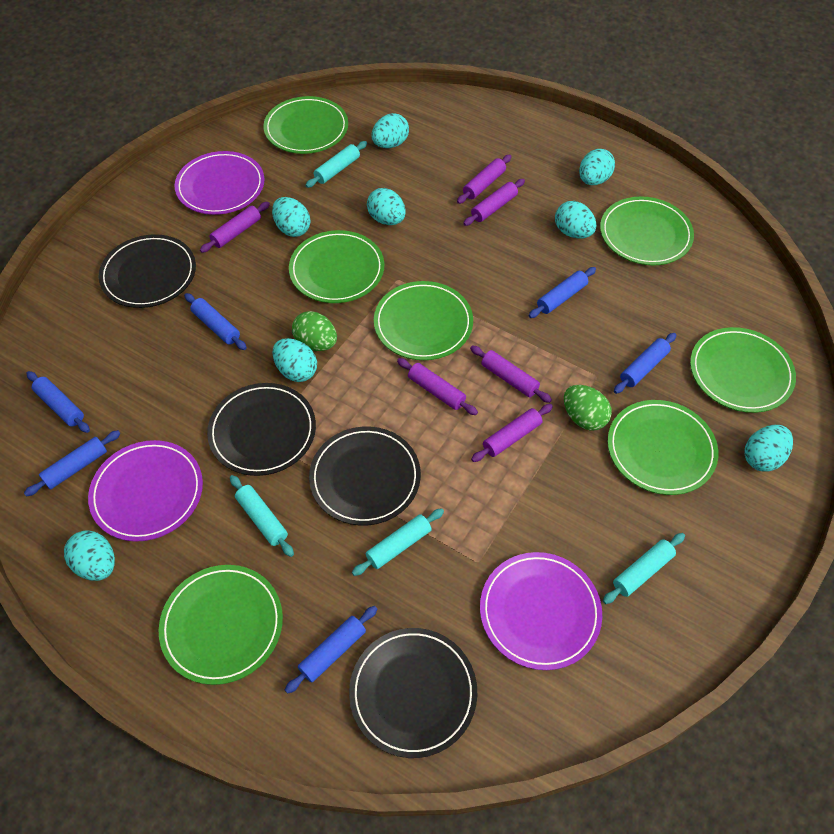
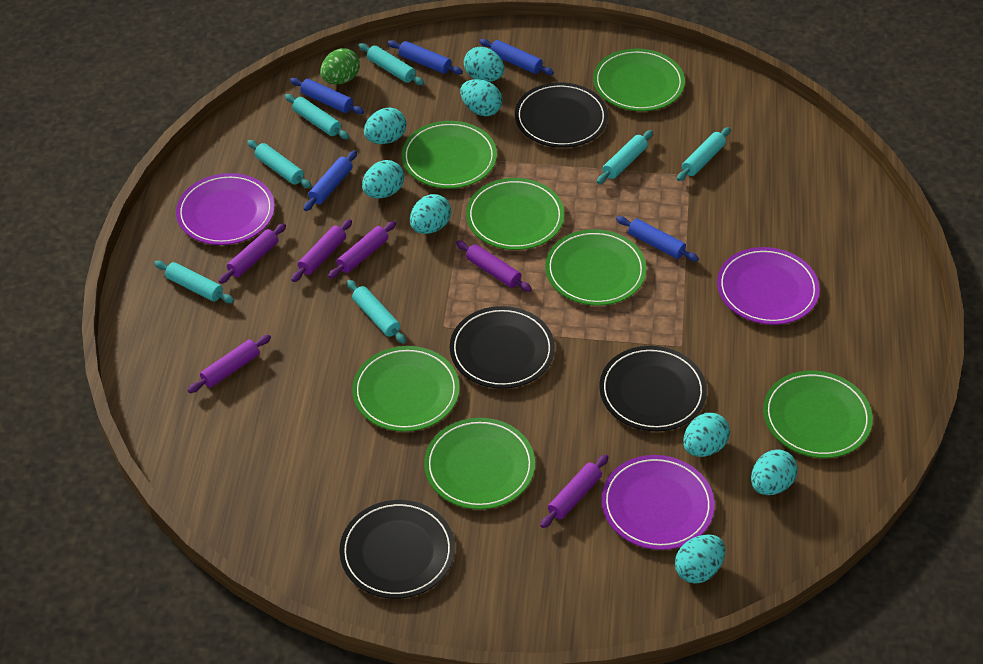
blue rolling pin: [24,430,121,497] [26,371,90,433] [184,293,247,350] [285,606,377,694] [529,267,596,318] [614,333,676,394] = 6 -> [290,78,364,114] [303,150,357,211] [388,40,463,74] [479,39,554,75] [616,216,699,261] = 5
green egg: [292,311,337,351] [564,385,612,431] = 2 -> [320,48,360,85] = 1
turquoise rolling pin: [230,475,294,557] [306,141,367,188] [352,508,444,576] [603,533,685,604] = 4 -> [154,261,234,303] [247,140,311,188] [285,94,349,139] [347,280,406,344] [359,43,424,85] [597,130,653,184] [677,127,731,181] = 7

